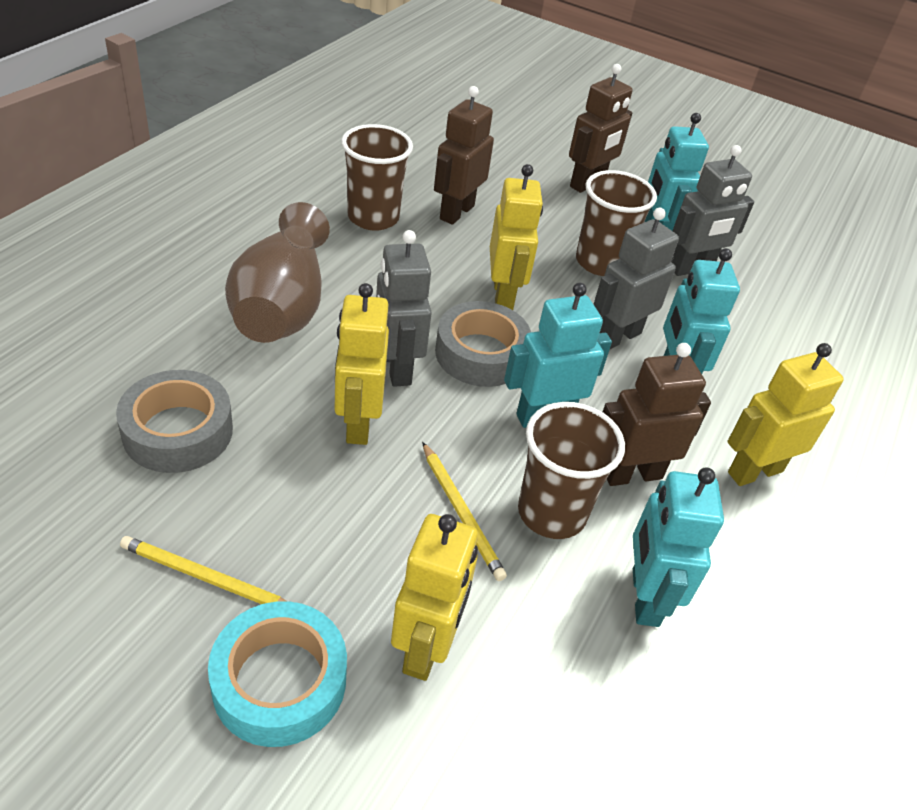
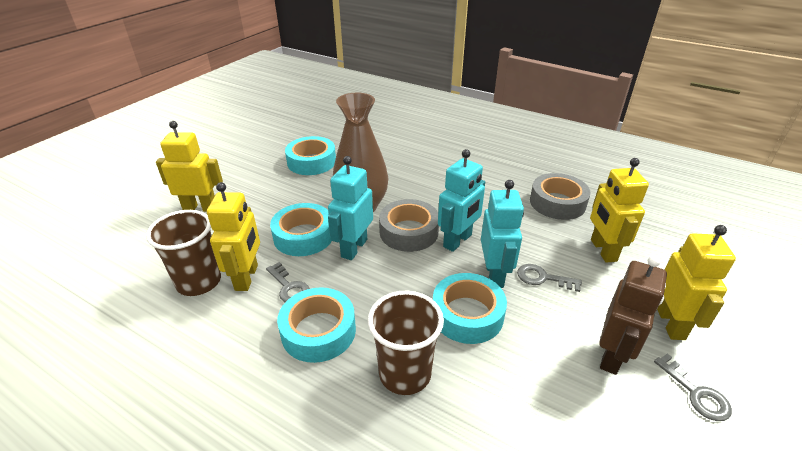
brown cup: [341,124,413,231] [518,402,625,539] [576,170,657,276] = 3 -> [146,210,221,296] [368,291,444,395] = 2
brown robot: [434,86,494,225] [569,64,632,193] [603,343,711,486] = 3 -> [599,255,667,375] = 1
grey key: none = 0 -> [266,262,310,302] [517,264,582,292] [654,354,732,421] = 3
grey robot: [376,230,432,387] [594,208,679,349] [672,145,754,276] = 3 -> none = 0
turquoise robot: [504,283,612,428] [633,467,724,627] [645,113,709,231] [663,248,740,374] = 4 -> [328,156,373,260] [438,149,485,252] [481,180,524,288] = 3
turquoise tape: [208,601,347,747] = 1 -> [270,203,332,256] [277,287,356,363] [285,136,336,175] [433,273,507,344] = 4
yellow pencil: [120,536,286,604] [422,442,507,581] = 2 -> none = 0

